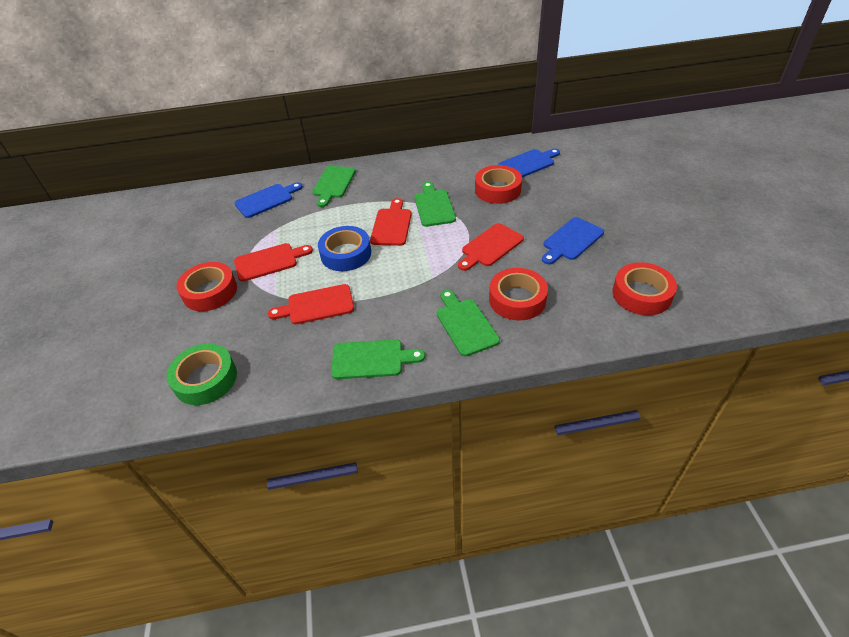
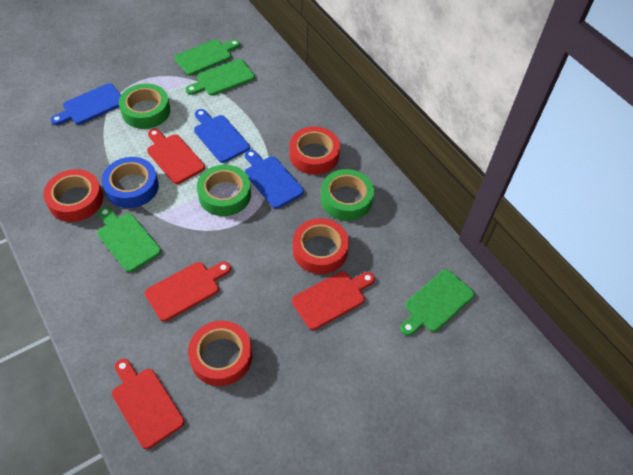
green tape: [166,343,237,405] = 1 -> [119,83,170,129] [197,165,251,216] [321,169,374,221] = 3

